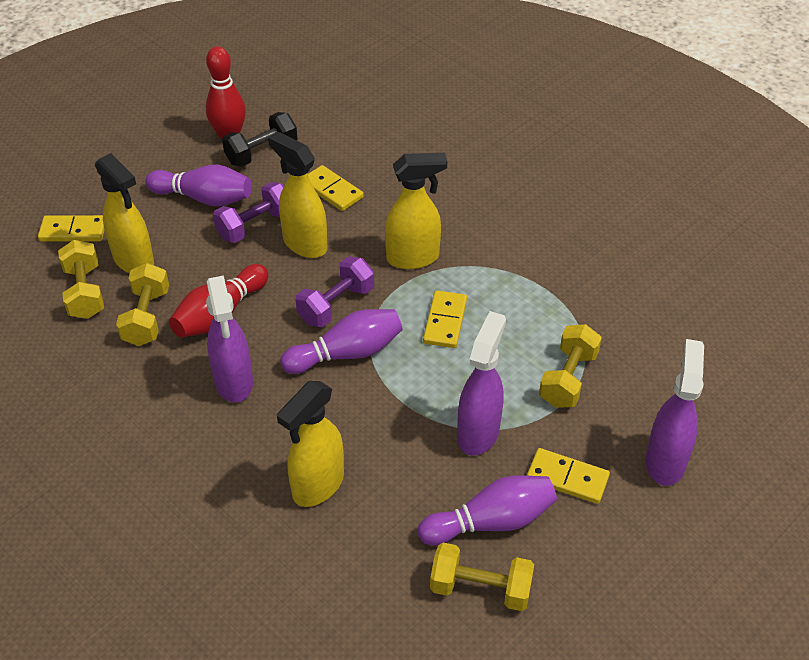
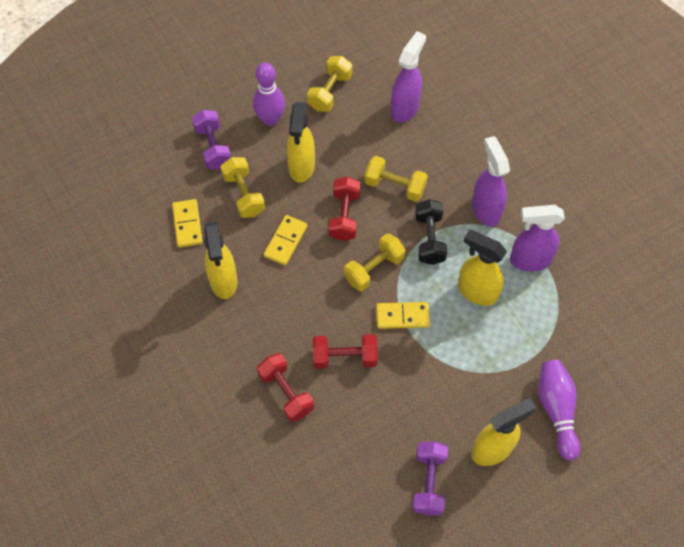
purple bowling pin: [145,165,252,207] [280,309,403,374] [418,475,557,546] = 3 -> [253,63,285,126] [538,360,580,460] = 2
red bowling pin: [169,264,269,338] [206,46,246,140] = 2 -> none = 0
red dumbbell: none = 0 -> [257,353,314,422] [313,334,378,369] [329,176,361,241] = 3
yellow domino: [38,215,104,241] [308,165,364,211] [423,290,467,348] [527,448,610,504] = 4 -> [172,199,203,248] [264,215,308,265] [376,302,430,329] = 3

